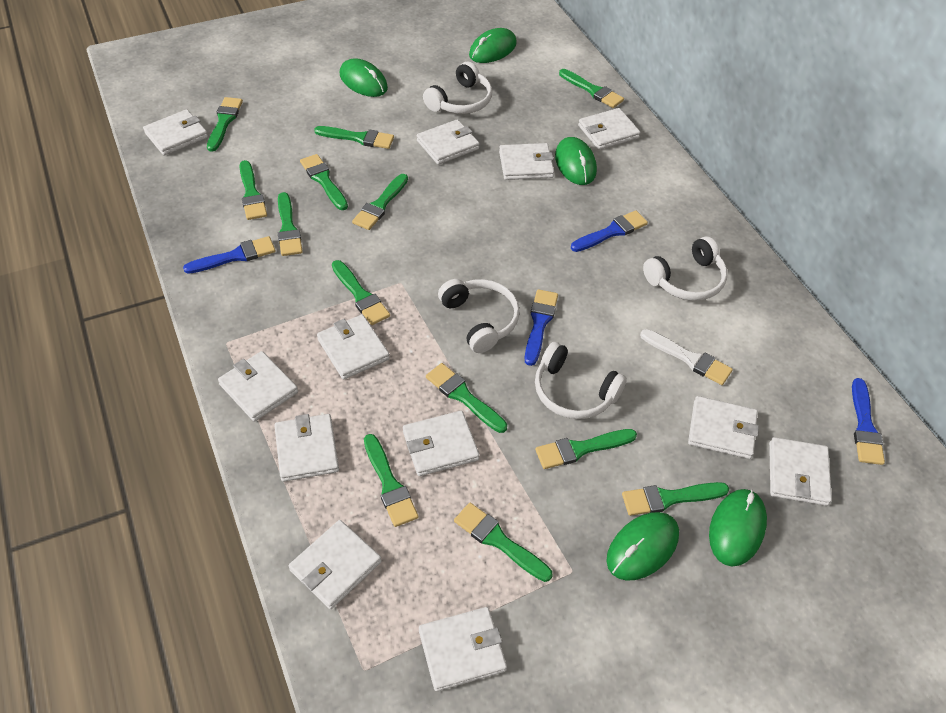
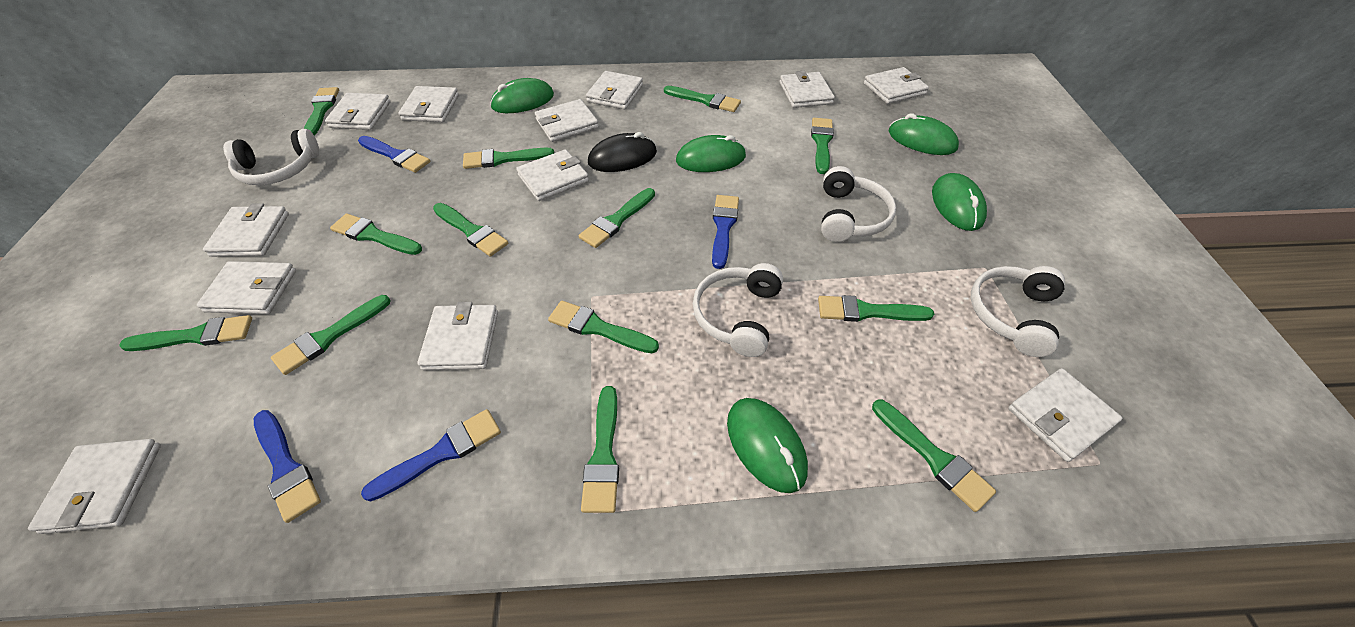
black mouse: none = 0 -> [588,132,657,172] = 1
white brush: [640,329,733,385] = 1 -> none = 0

